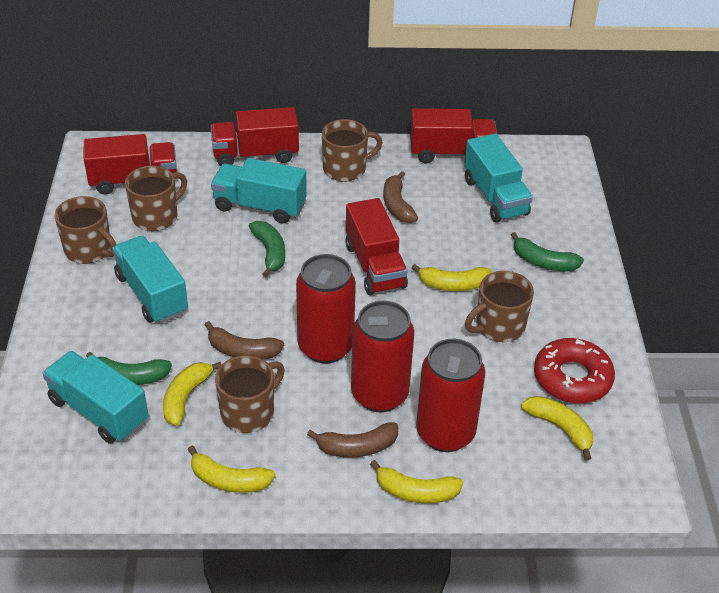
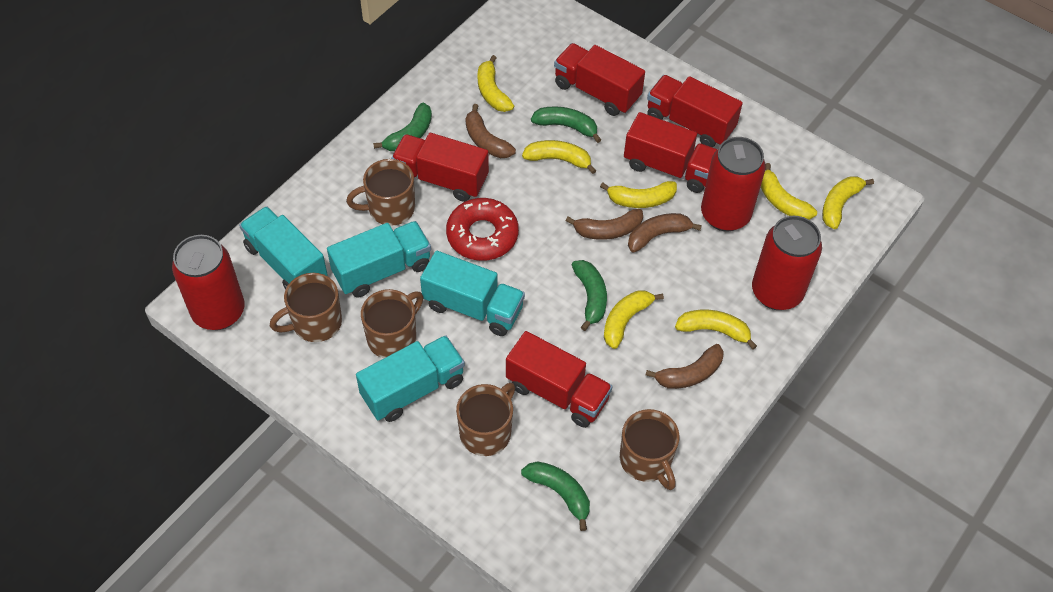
brown banana: [205,321,284,359] [307,422,398,458] [383,171,418,223] = 3 -> [466,104,516,158] [566,209,643,240] [628,213,702,252] [646,344,724,389] = 4
green banana: [86,352,172,385] [249,221,285,277] [511,232,584,272] = 3 -> [373,103,432,151] [521,461,590,531] [531,106,601,143] [572,260,607,331] = 4
red truck: [84,134,177,195] [210,107,299,166] [345,198,408,295] [410,108,497,163] = 4 -> [391,133,489,202] [506,331,613,428] [554,43,645,116] [624,112,717,193] [647,75,743,147] = 5
yellow banana: [163,362,222,426] [188,445,275,493] [370,460,463,504] [412,264,491,291] [521,396,593,460] = 5 -> [478,55,514,112] [522,140,596,174] [600,181,677,208] [604,290,664,349] [675,310,757,349] [761,163,817,220] [822,176,874,229] = 7

